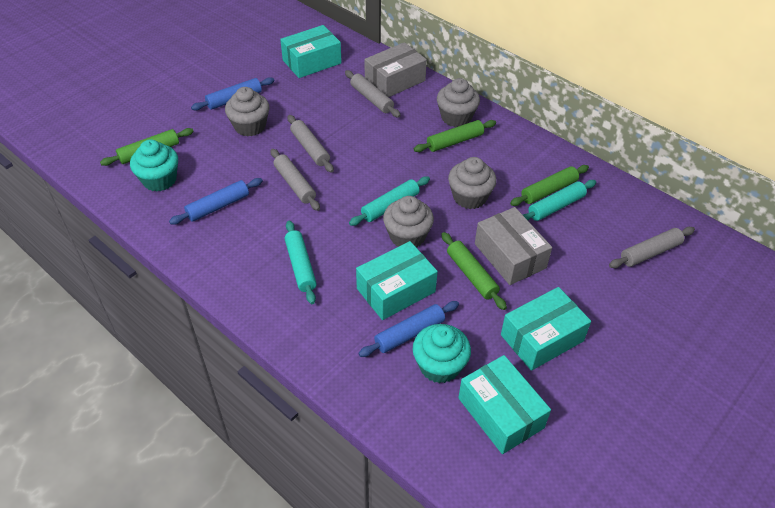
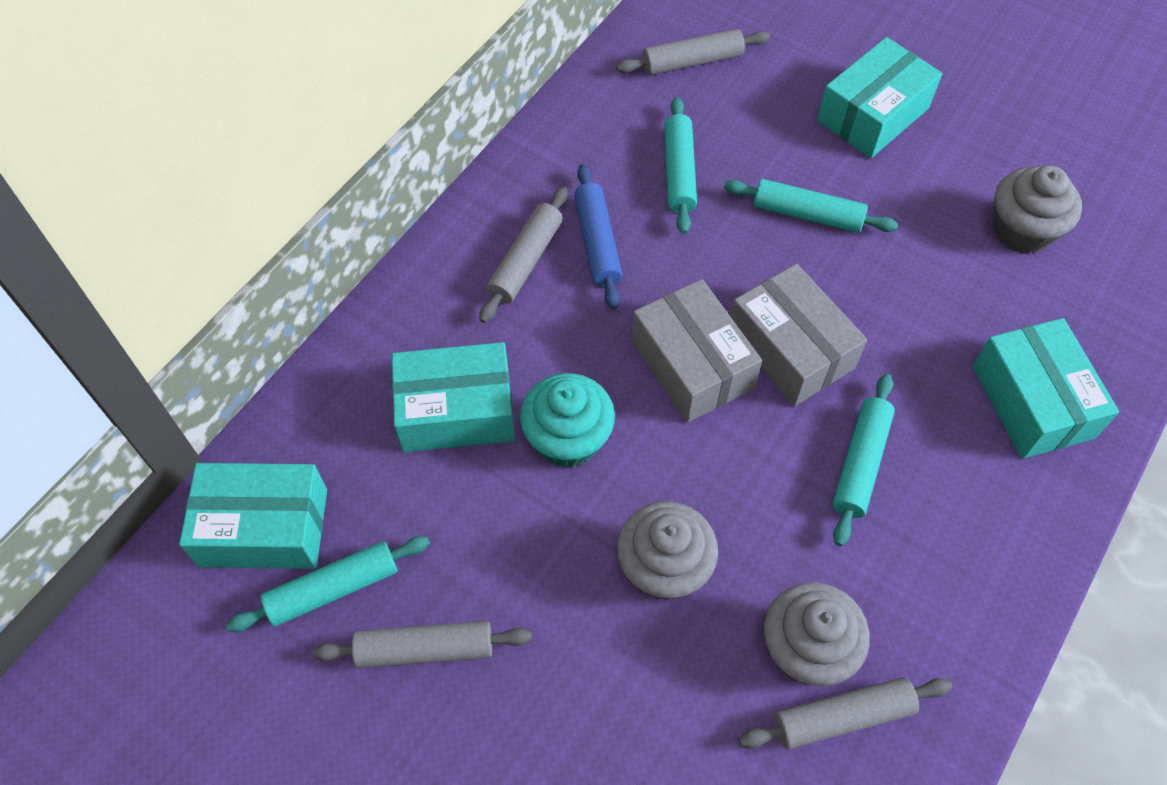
blue rolling pin: [169,178,263,225] [191,77,275,111] [358,301,459,357] = 3 -> [574,164,622,310] = 1
green rolling pin: [100,128,194,166] [414,120,496,152] [441,232,507,310] [510,165,589,206] = 4 -> none = 0
grey cupcake: [225,87,269,137] [383,196,434,248] [437,78,480,127] [448,157,497,209] = 4 -> [617,501,718,601] [764,582,870,686] [993,165,1082,254] = 3
turquoise cupcake: [130,139,178,192] [413,324,471,383] = 2 -> [520,373,615,468] = 1
turquoise rolling pin: [285,221,317,304] [349,176,430,226] [523,180,596,221] = 3 -> [226,536,430,632] [664,97,697,234] [724,179,898,233] [832,374,895,546] = 4

